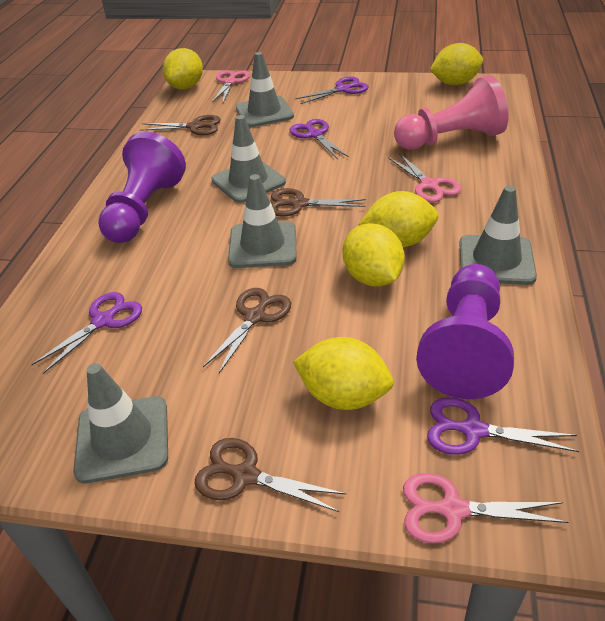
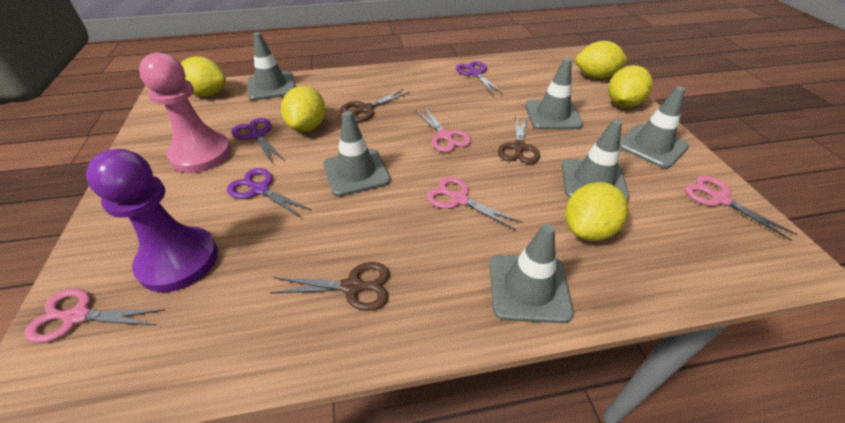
brown scissors: [140,115,221,135] [194,438,346,512] [203,288,291,373] [271,188,366,217] = 4 -> [269,262,390,311] [340,89,410,122] [498,116,540,164] = 3
grey traffic cone: [73,363,168,483] [211,115,286,203] [228,174,297,268] [236,52,294,127] [459,186,537,285] = 5 -> [248,32,295,100] [323,111,391,197] [490,223,574,323] [525,58,583,130] [562,119,630,202] [620,86,689,169] = 6
pink scissors: [212,70,250,102] [388,153,461,202] [403,473,569,543] = 3 -> [24,289,165,343] [414,107,471,152] [426,177,523,231] [685,176,797,241] = 4
purple pawn: [98,132,186,243] [416,264,514,399] = 2 -> [86,149,218,292] = 1
purple scissors: [31,292,142,374] [290,119,349,159] [295,77,369,104] [427,397,579,455] = 4 -> [227,168,311,218] [231,118,284,163] [456,61,503,95] = 3

